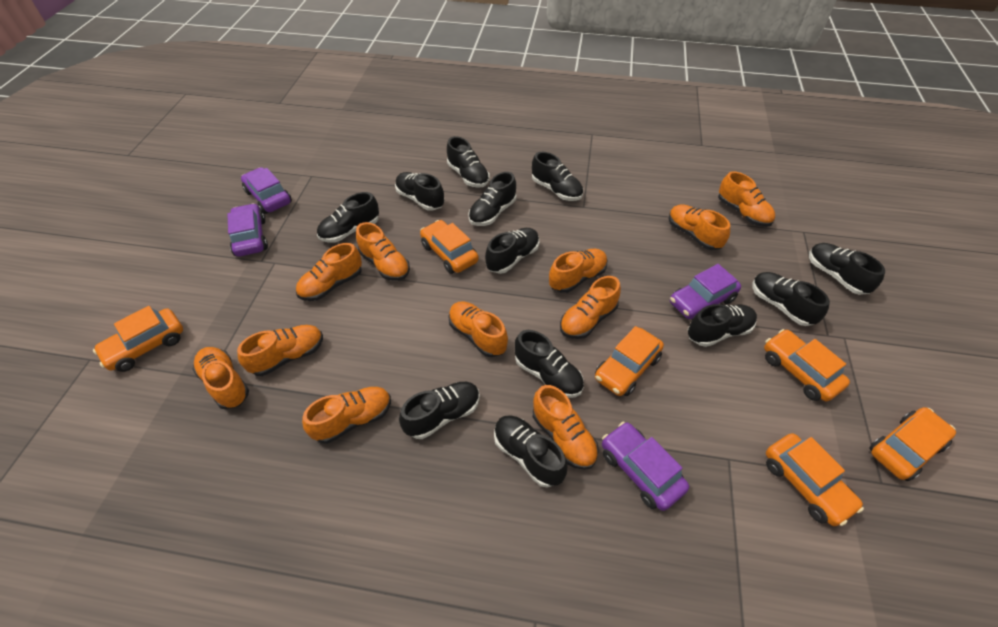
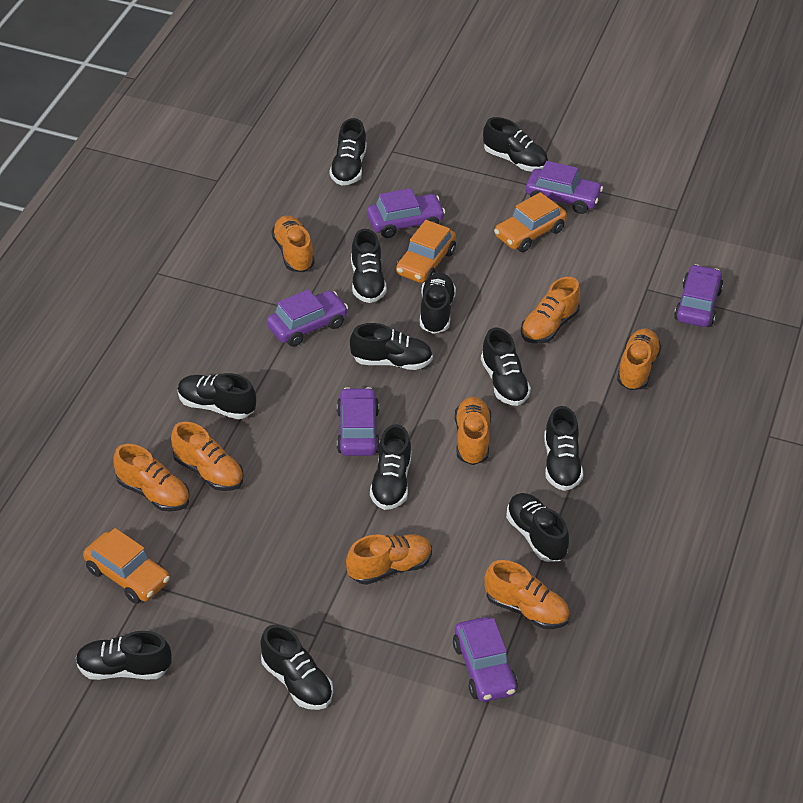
orange car: [93,306,183,372] [420,220,479,274] [595,326,664,396] [764,329,850,402] [766,433,864,526] [869,407,956,481] = 6 -> [83,528,170,604] [396,220,456,283] [494,192,567,252] = 3
orange shoe: [193,347,249,410] [237,325,323,376] [296,243,362,301] [302,387,391,444] [356,222,410,281] [448,301,508,357] [533,385,599,470] [549,249,607,293] [560,276,621,339] [669,204,730,250] [718,171,775,227] = 11 -> [113,444,189,512] [171,422,244,491] [271,215,315,272] [346,534,432,585] [455,397,491,465] [484,560,570,629] [521,277,580,344] [617,328,661,390] = 8
purple car: [227,203,268,257] [241,167,292,214] [602,422,689,511] [670,264,741,319] = 4 -> [267,289,348,347] [337,387,380,456] [367,188,445,238] [453,617,518,702] [526,161,603,214] [674,264,724,327] = 6

